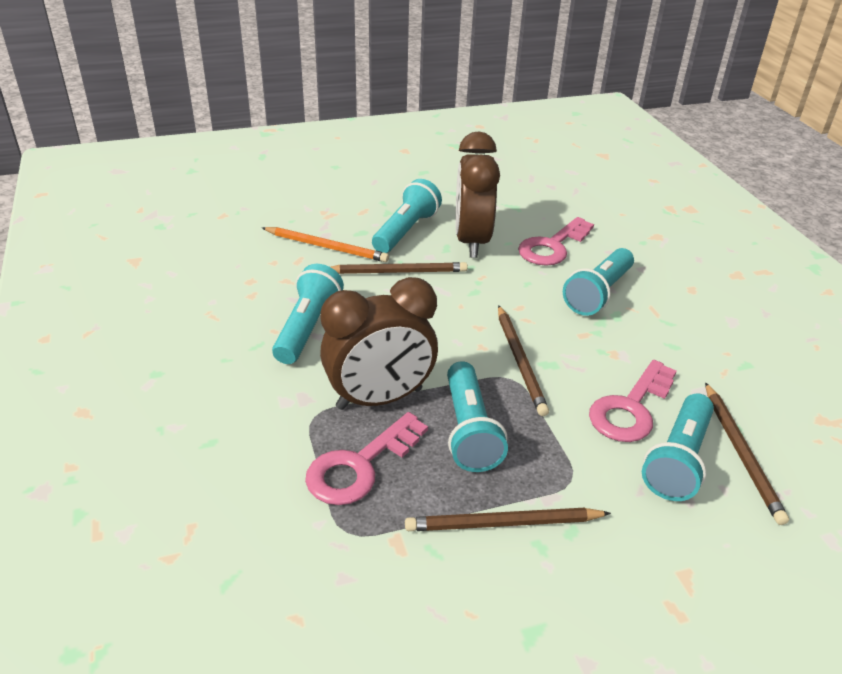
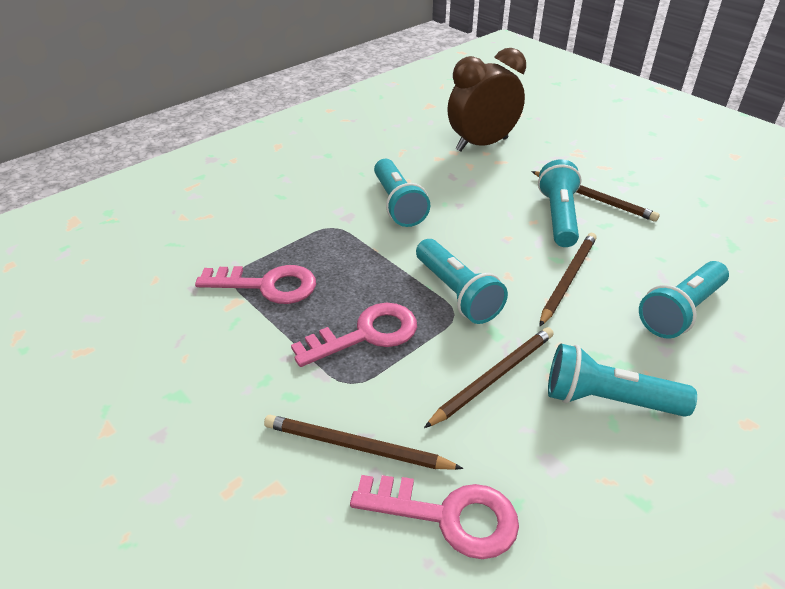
brown clock: [320,277,438,410] [455,131,500,258] = 2 -> [448,48,526,152] = 1
orange pencil: [262,227,389,262] = 1 -> none = 0

